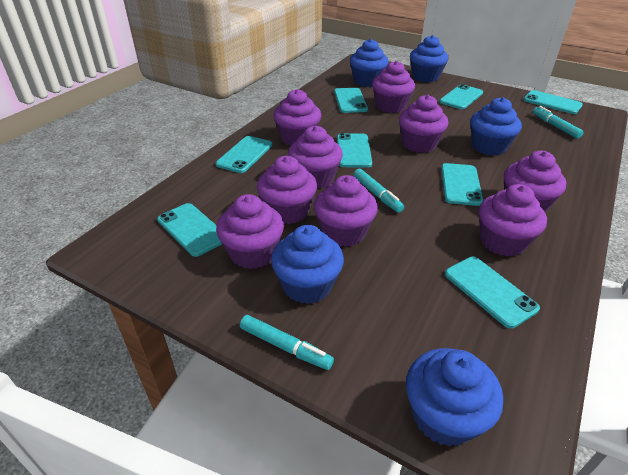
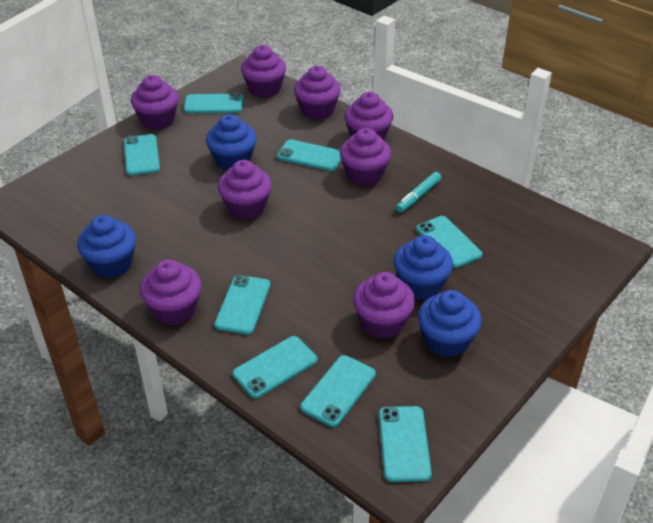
blue cupcake: [271,225,344,304] [350,39,388,87] [406,348,503,447] [410,35,448,82] [470,97,522,156] = 5 -> [77,215,136,278] [206,114,257,170] [394,235,453,300] [418,290,482,357] = 4
purple cupcake: [216,194,284,269] [257,156,317,224] [273,89,321,146] [288,126,343,189] [314,175,378,247] [372,61,415,113] [399,95,448,153] [479,184,547,257] [504,151,566,212] = 9 -> [131,75,179,130] [140,259,202,325] [218,160,272,220] [241,45,286,98] [294,66,341,120] [340,128,391,186] [344,92,393,140] [353,272,415,339] = 8
turquoise marker: [240,315,334,370] [354,169,404,213] [533,106,584,139] = 3 -> [396,172,441,212] = 1

